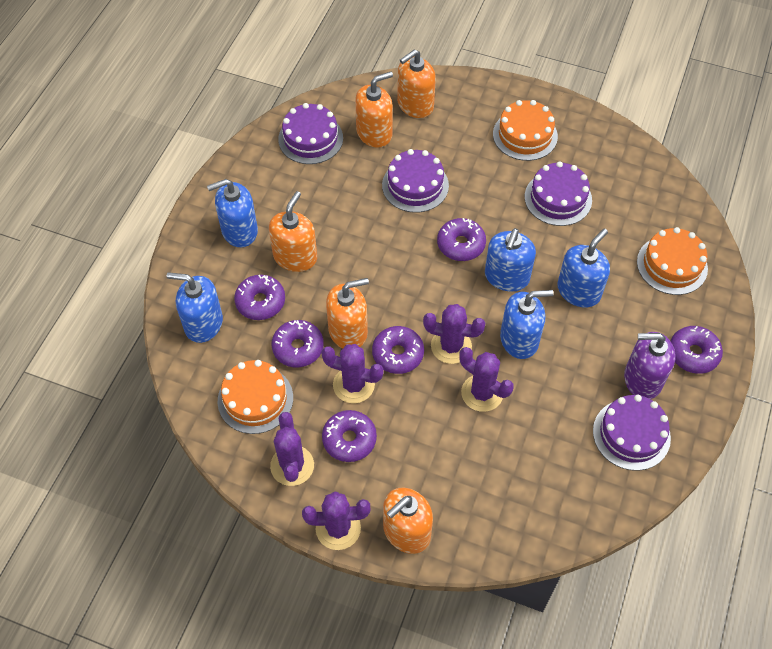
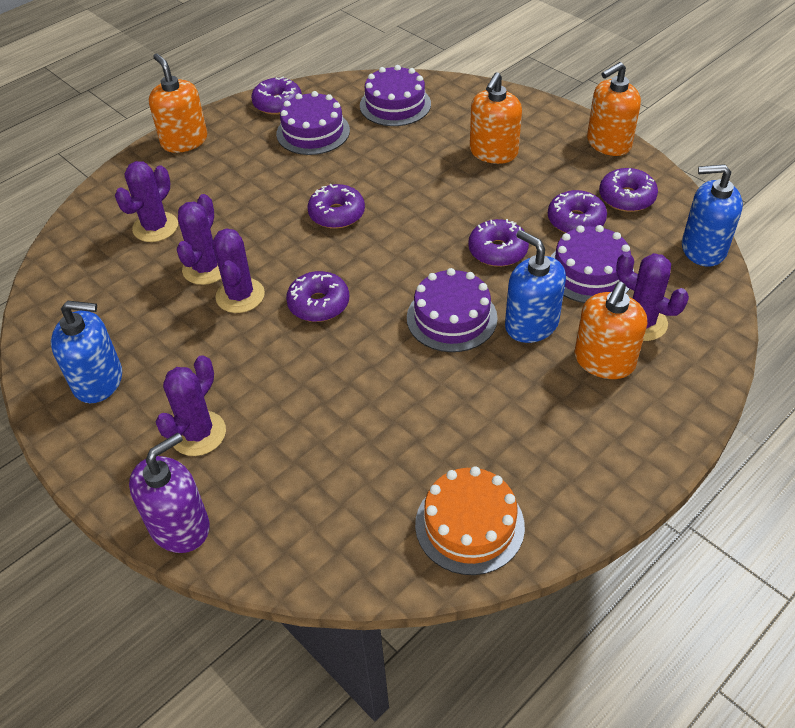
blue soap dispenser: [167,272,223,343] [207,179,258,247] [485,228,536,292] [500,290,554,359] [557,228,610,307] = 5 -> [51,300,122,404] [505,230,566,343] [682,164,743,267] = 3
orange cake: [218,360,293,434] [493,100,558,161] [637,227,708,295] = 3 -> [415,467,525,575] = 1
orange soap dispenser: [269,191,317,272] [326,278,369,349] [355,72,393,148] [383,487,433,554] [397,49,436,118] = 5 -> [149,53,207,153] [470,72,522,164] [575,282,647,379] [587,62,641,156] = 4

